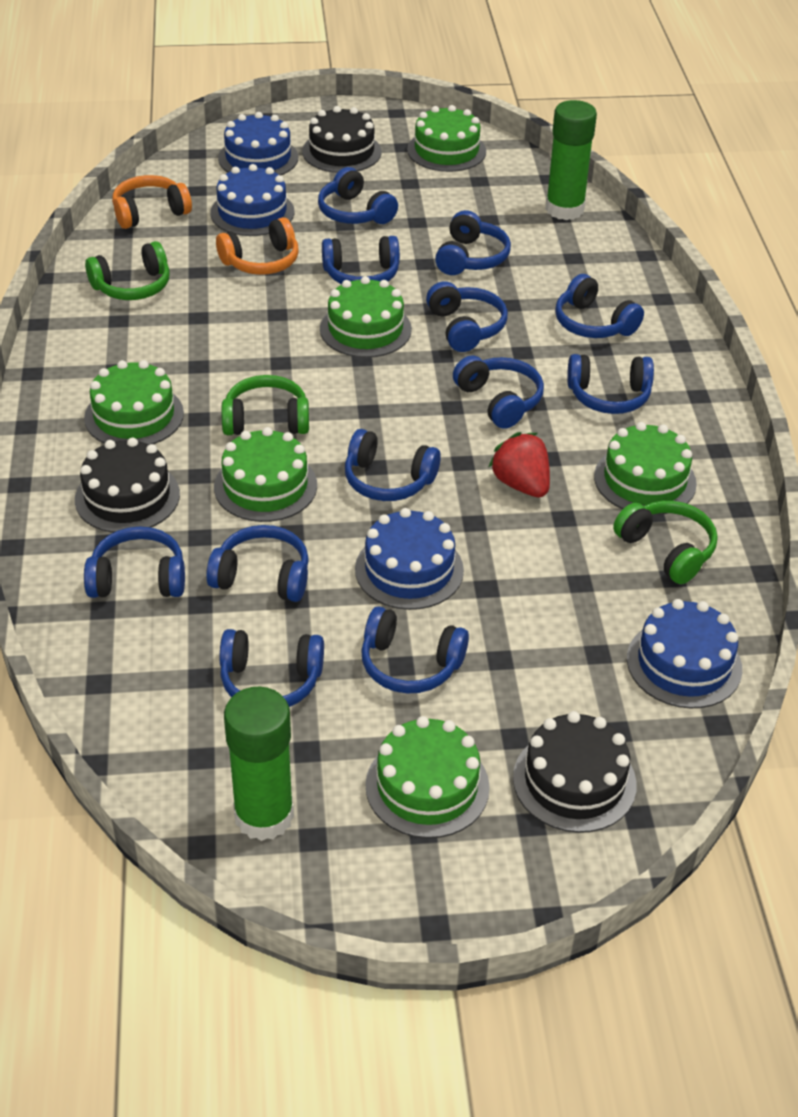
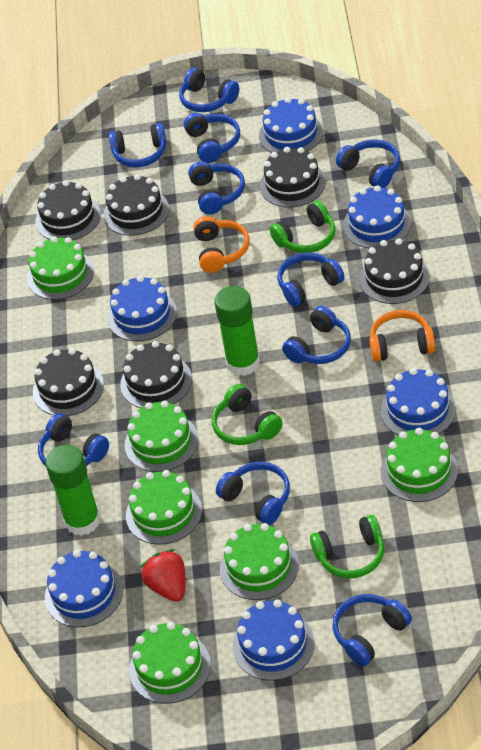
black cake: [75,438,180,533] [302,106,382,173] [513,711,637,833] = 3 -> [33,348,104,416] [35,180,101,240] [103,174,169,236] [120,341,192,408] [260,147,326,208] [359,238,430,304] = 6
blue cake: [210,164,295,236] [218,112,298,175] [355,508,464,610] [627,599,742,709] = 4 -> [45,550,123,627] [108,276,177,342] [233,599,315,681] [259,97,323,153] [343,185,411,249] [381,368,456,435] = 6
blue headphones: [84,527,185,598] [206,525,309,602] [220,629,324,707] [318,167,398,224] [322,236,400,284] [345,429,441,501] [361,606,469,694] [426,281,508,352] [435,210,511,275] [453,356,544,429] [555,274,644,338] [567,354,654,414] = 12 -> [38,413,109,466] [109,123,167,167] [179,68,239,112] [184,113,240,163] [188,161,245,215] [216,462,290,525] [277,253,345,307] [282,306,351,364] [332,594,412,666] [336,140,400,188] = 10

